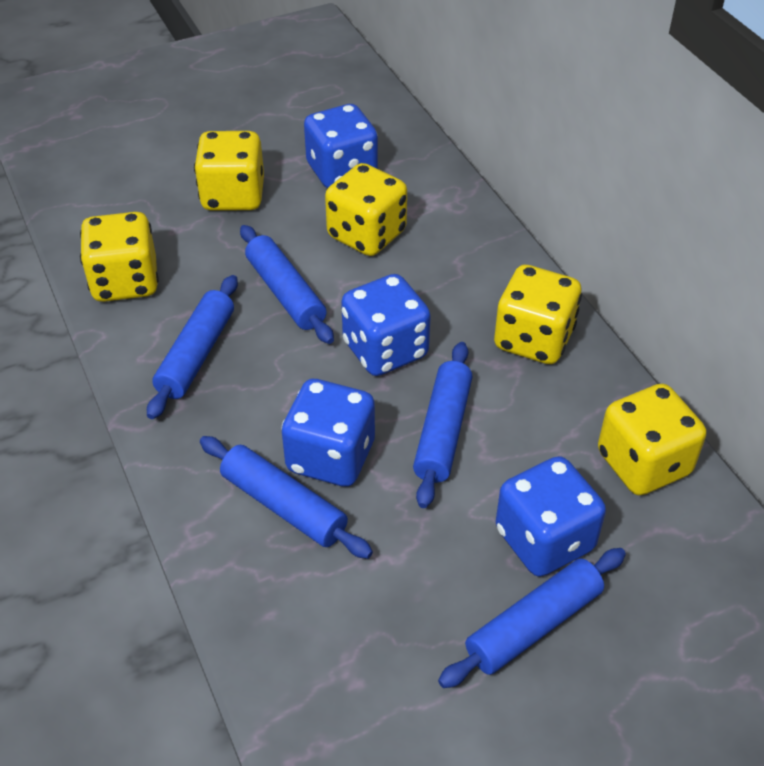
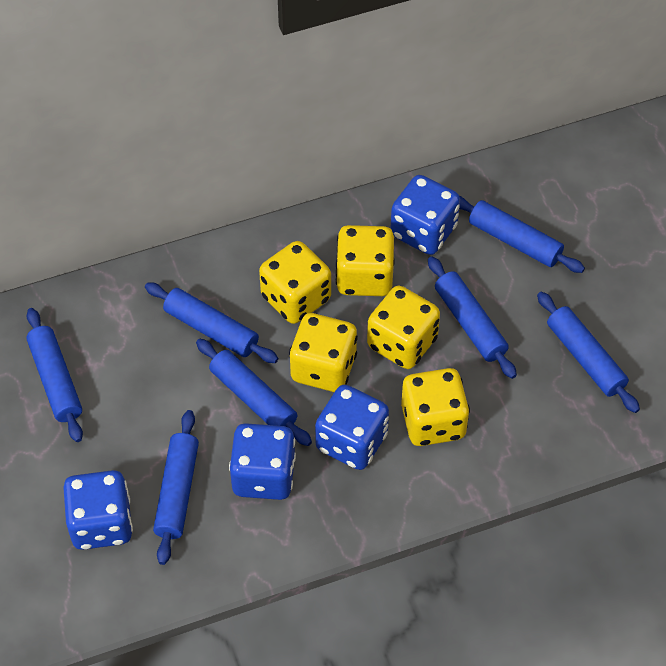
blue rolling pin: [147,275,238,419] [200,436,373,559] [240,225,334,344] [413,342,473,508] [438,548,626,688] = 5 -> [27,308,83,442] [145,282,278,363] [153,410,199,565] [196,339,312,446] [428,256,517,379] [459,196,585,273] [537,292,640,413] = 7

